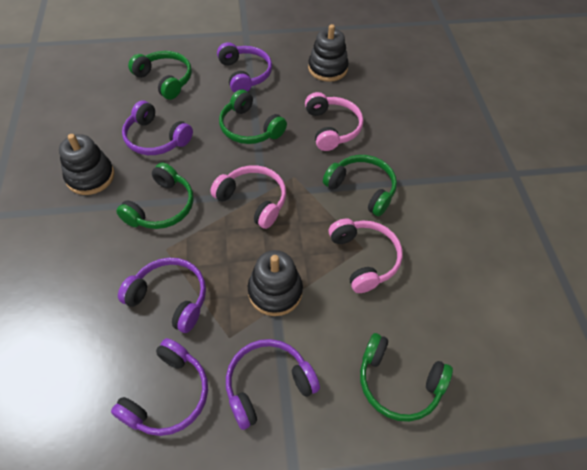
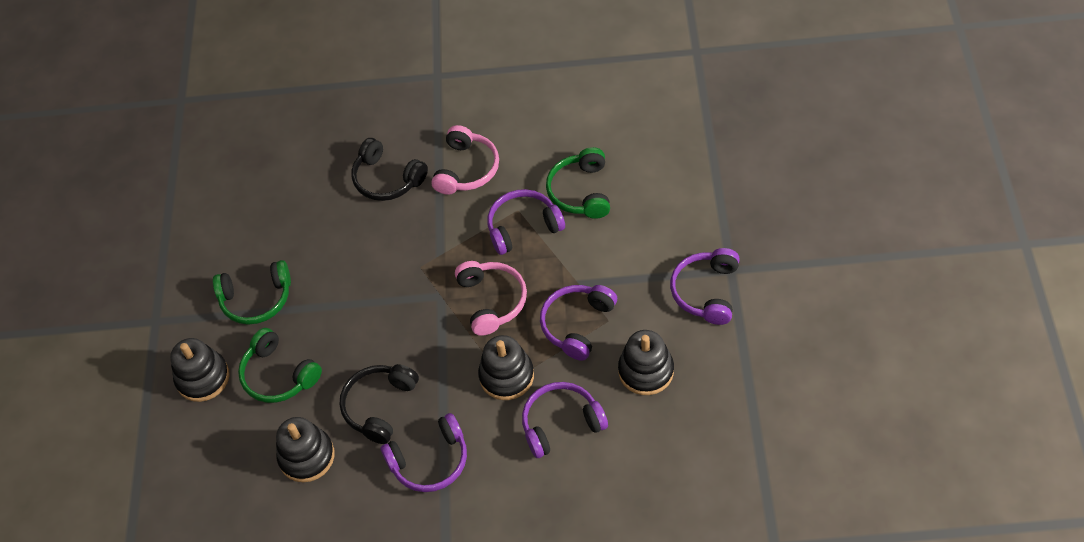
black headphones: none = 0 -> [339,364,419,444] [352,138,428,201] = 2
black stacking toy: [59,134,114,195] [248,250,303,316] [308,24,349,82] = 3 -> [170,338,230,402] [276,417,335,482] [478,335,534,400] [618,330,674,395] = 4
green headphones: [116,163,194,229] [128,51,192,100] [219,89,287,144] [323,155,397,216] [360,333,453,422] = 5 -> [213,260,291,325] [238,328,322,403] [546,147,610,219] = 3
pink headphones: [210,165,286,229] [305,92,363,151] [329,218,403,293] = 3 -> [431,125,499,195] [455,261,527,336] = 2

